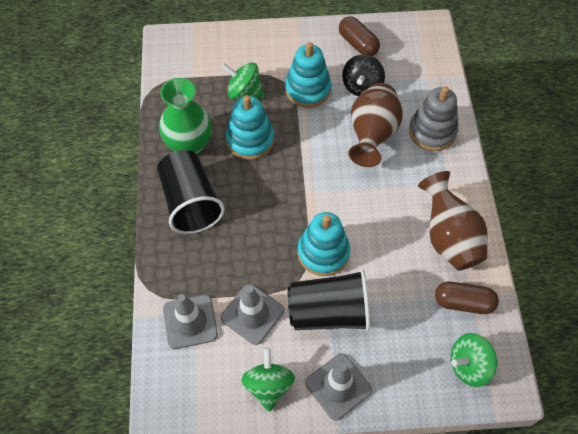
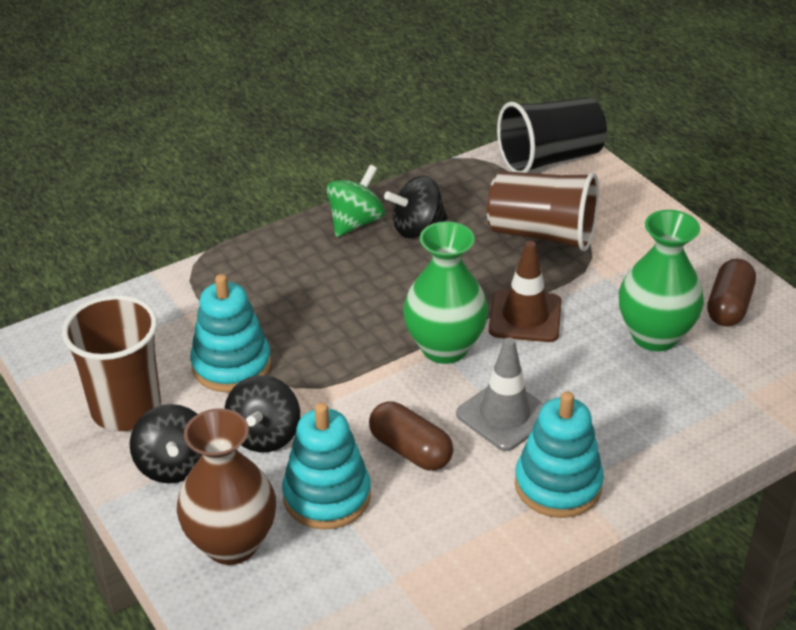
black cup: [157,150,225,234] [288,270,370,331] = 2 -> [497,97,607,173] = 1
black spinning top: [342,54,385,96] = 1 -> [130,404,202,483] [224,375,300,452] [384,175,448,238] = 3
brown cup: none = 0 -> [62,295,161,431] [487,171,599,251] = 2
brown traffic cone: none = 0 -> [489,241,562,342] = 1
brown vase: [348,83,403,167] [418,171,488,270] = 2 -> [177,408,276,565] = 1
green spinning top: [221,62,264,99] [241,347,295,412] [451,333,497,387] = 3 -> [326,165,385,237] = 1
green vase: [159,78,212,154] = 1 -> [403,221,488,364] [619,210,704,351] = 2
grey stacking toy: [409,86,458,151] = 1 -> none = 0
grey traffic cone: [163,294,218,349] [221,284,284,345] [305,353,372,421] = 3 -> [456,337,544,451] = 1

